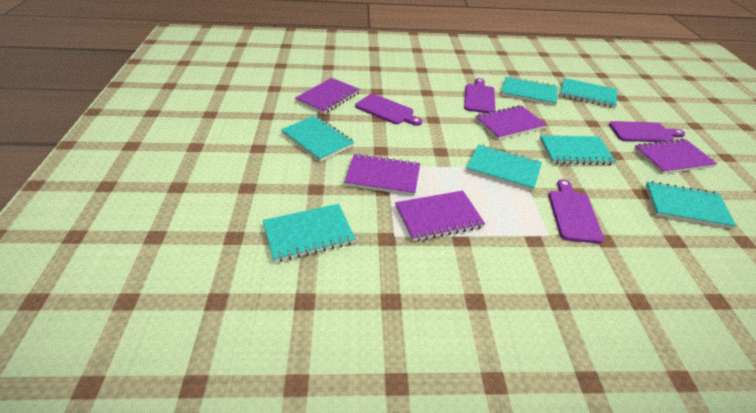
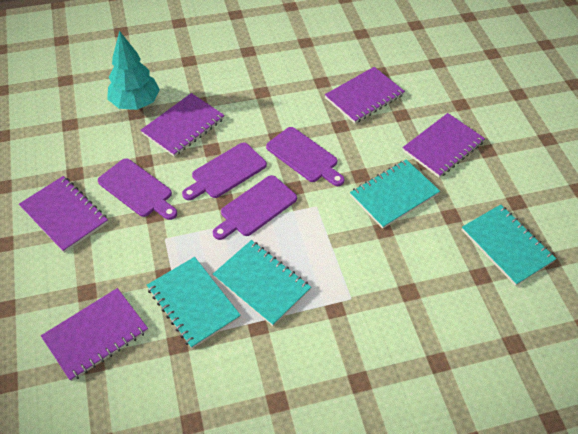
turquoise notebook: [263,204,356,262] [281,115,355,162] [466,144,542,191] [501,76,558,106] [540,135,616,165] [560,78,617,108] [645,181,736,229] = 7 -> [147,257,241,349] [213,240,311,326] [350,159,440,229] [462,204,556,286] = 4
turquoise tree: none = 0 -> [107,31,160,110] = 1

